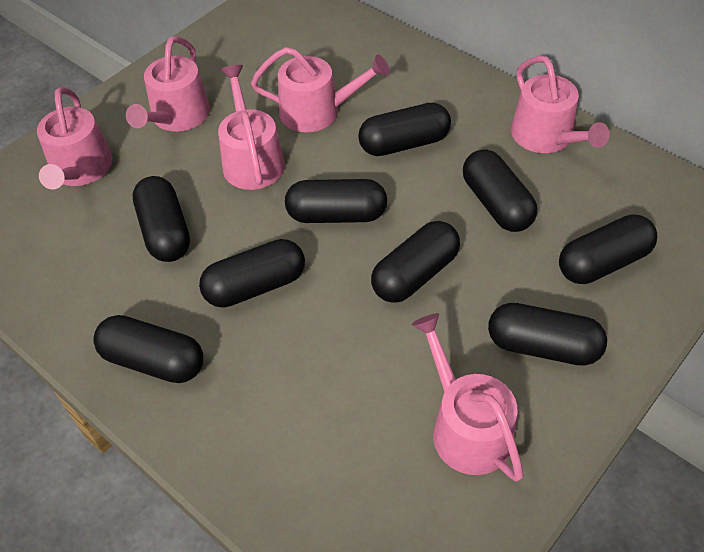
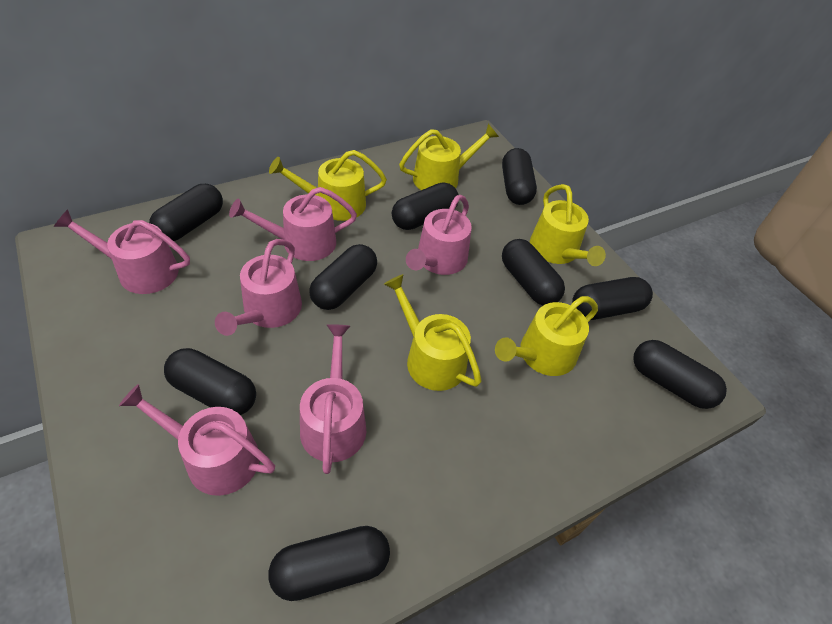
yellow watering can: none = 0 -> [269,150,387,221] [384,274,482,391] [399,124,499,190] [495,296,598,376] [530,184,606,266] = 5

